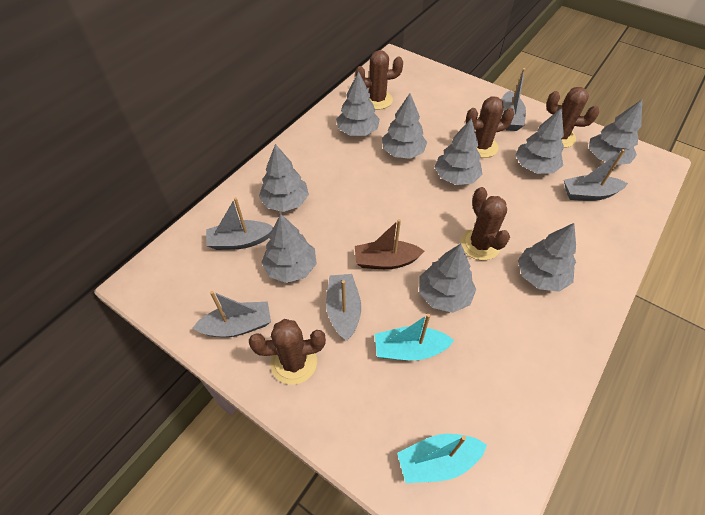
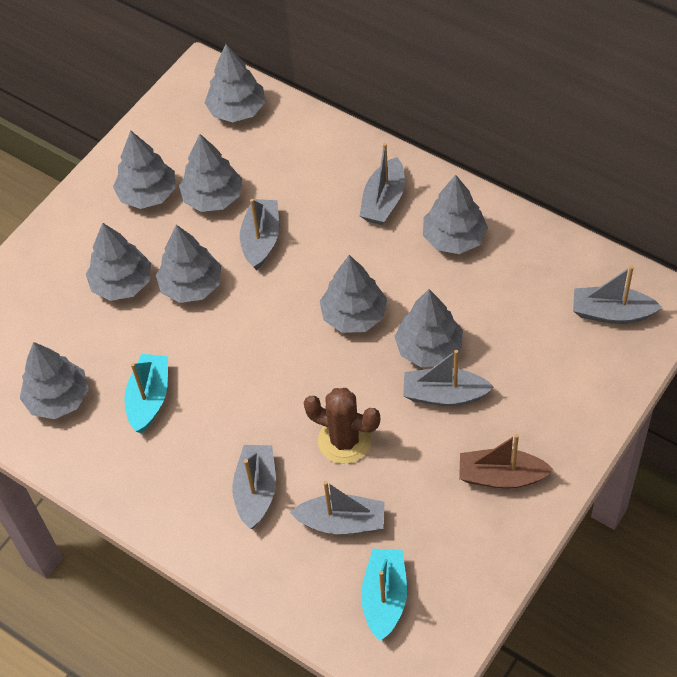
brown cactus: [249,319,326,385] [355,50,403,110] [461,187,510,261] [465,96,515,158] [546,87,599,148] = 5 -> [304,388,380,464] = 1
grey boat: [192,291,271,337] [206,197,274,250] [326,274,361,341] [502,68,526,131] [564,149,628,201] = 5 -> [232,445,276,529] [240,199,279,270] [290,481,385,535] [360,143,405,225] [403,350,494,406] [573,266,662,324] = 6

